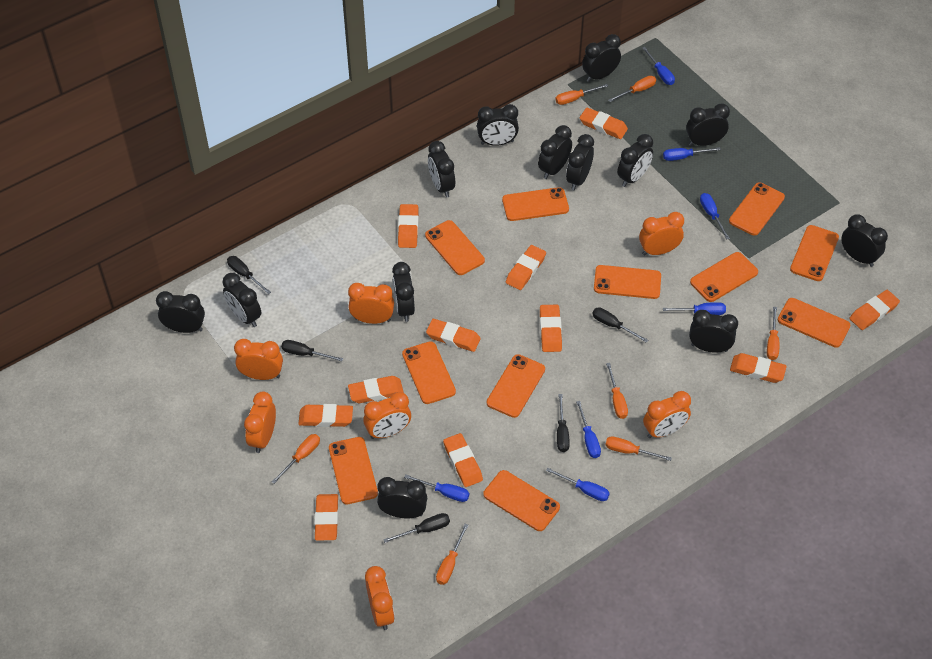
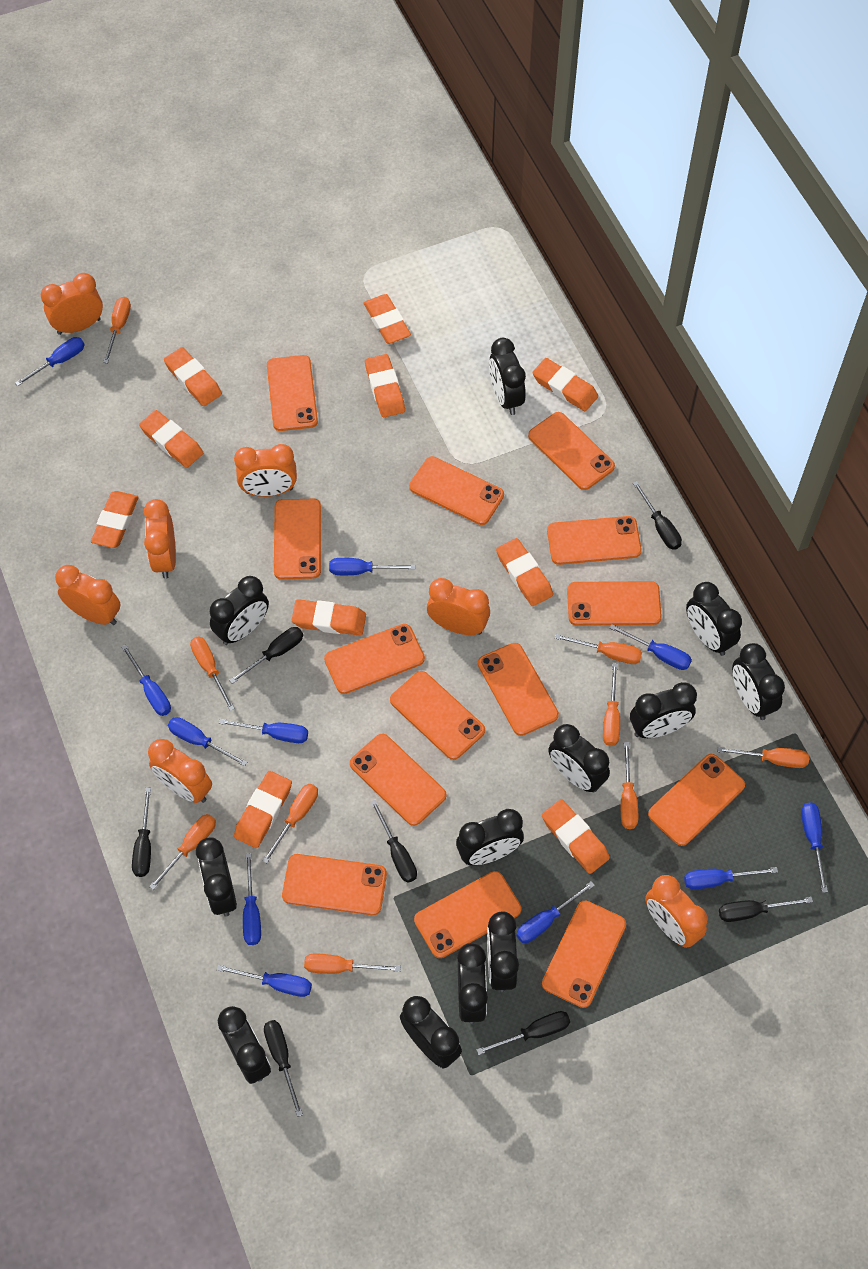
black clock: [156,291,205,333] [222,273,261,327] [377,477,427,518] [392,262,415,322] [428,141,455,198] [477,104,519,146] [538,125,572,179] [566,134,594,190] [582,34,621,82] [617,134,653,187] [686,103,730,146] [689,310,738,353] [841,214,888,267] = 13 -> [196,837,237,917] [210,576,269,645] [218,1006,271,1084] [400,996,462,1068] [456,809,524,865] [457,943,488,1024] [487,911,519,992] [489,338,526,415] [548,724,610,793] [630,682,697,738] [686,582,742,656] [732,643,785,720] = 12
black screwdriver: [227,256,271,294] [281,340,343,361] [383,513,450,543] [557,394,570,452] [592,307,648,343] = 5 -> [132,788,151,877] [229,627,303,684] [264,1020,303,1117] [371,800,417,883] [476,1011,570,1055] [633,481,682,550] [719,897,813,922] = 7
blue screwdriver: [404,474,469,502] [546,468,610,501] [576,401,601,458] [642,47,675,85] [663,147,721,161] [663,302,726,315] [700,193,730,240] = 7 -> [15,337,85,386] [121,644,171,716] [168,717,247,767] [217,965,312,997] [219,719,308,743] [243,853,261,945] [329,558,415,575] [516,881,595,943] [610,624,692,670] [684,867,778,890] [801,802,828,893] = 11
orange eraser: [298,404,353,427] [314,494,338,541] [348,376,404,403] [398,204,418,248] [426,319,481,352] [443,433,483,487] [506,245,546,290] [540,305,562,352] [580,108,628,139] [730,353,787,383] [849,290,900,330] = 11 -> [91,491,139,548] [139,410,203,468] [164,347,222,406] [234,771,292,848] [292,599,366,636] [364,294,411,344] [365,354,405,417] [496,538,553,606] [532,358,598,411] [542,799,610,874] = 10
orange phone: [329,437,378,504] [402,341,456,404] [425,220,485,275] [483,470,560,531] [487,354,545,418] [502,187,569,221] [594,265,661,299] [690,252,758,302] [729,182,785,235] [778,298,850,348] [790,225,839,281] = 11 -> [267,355,318,431] [274,499,321,579] [282,854,387,915] [324,624,425,694] [350,733,446,826] [390,671,485,760] [409,456,504,525] [414,871,521,958] [478,643,559,736] [528,412,615,490] [542,900,626,1008] [547,516,642,565] [567,581,662,626] [648,754,745,846] = 14
orange screwdriver: [271,434,320,484] [436,524,468,585] [555,84,608,105] [606,363,628,419] [606,436,672,461] [608,76,656,102] [767,307,779,360] = 7 -> [103,297,131,363] [149,814,216,890] [190,636,235,711] [262,784,318,863] [304,953,401,974] [555,634,642,664] [603,663,620,746] [621,742,638,829] [717,747,809,768] = 9

